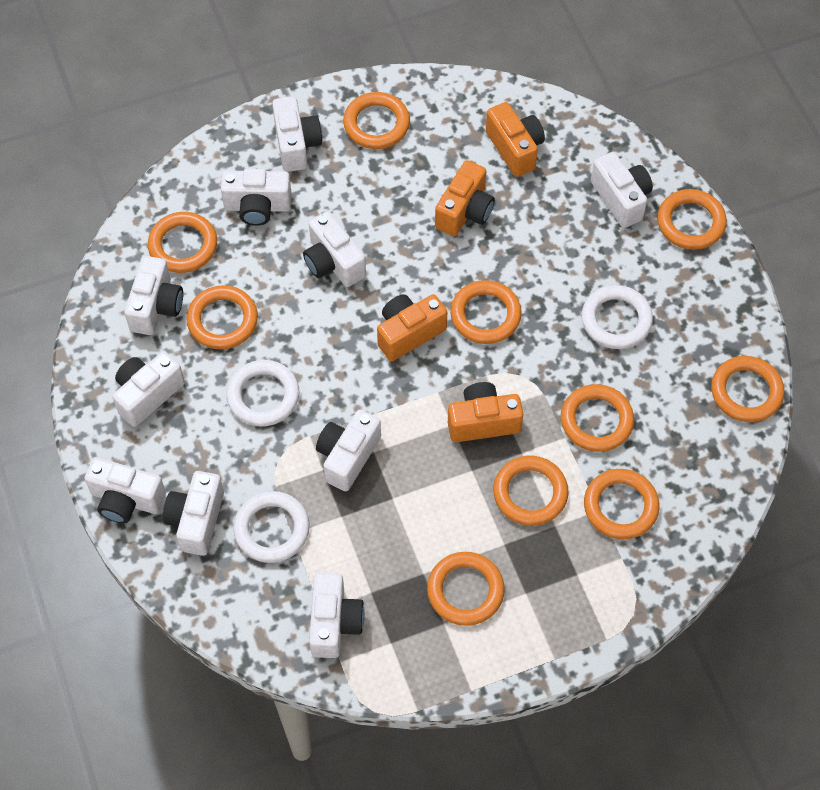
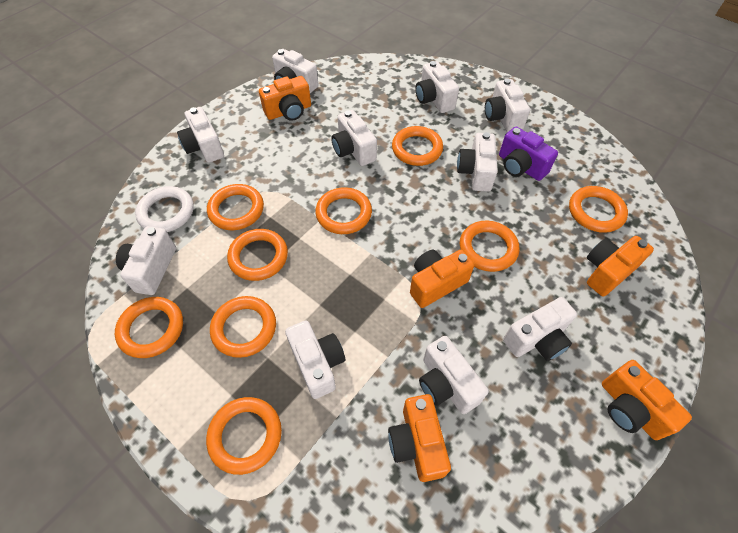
orange camera: [377,294,447,361] [435,160,495,236] [448,382,523,442] [486,102,545,177] = 4 -> [259,76,311,121] [388,394,451,482] [410,250,475,308] [587,236,654,297] [602,360,692,440] = 5
orange ring: [148,212,217,273] [186,285,258,349] [343,92,410,149] [427,552,505,626] [450,280,522,344] [493,456,569,526] [561,384,634,452] [584,469,660,539] [657,189,727,250] [711,356,784,422] = 10 -> [115,297,183,358] [206,397,282,475] [207,184,264,230] [210,296,276,358] [227,229,288,281] [315,187,372,234] [392,126,443,166] [460,221,519,272] [569,186,628,233] = 9
purple camera: none = 0 -> [499,127,558,181] = 1
white ring: [226,360,299,426] [233,491,310,563] [582,285,653,349] = 3 -> [135,186,194,232] = 1

